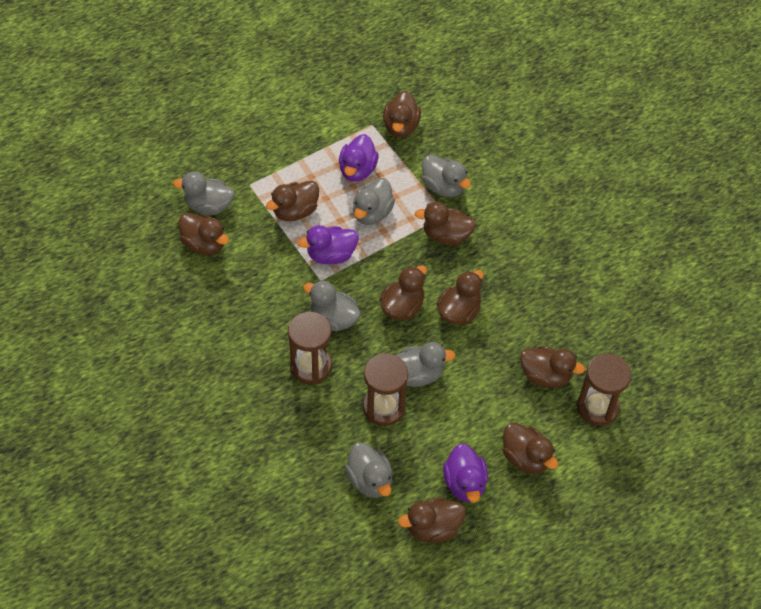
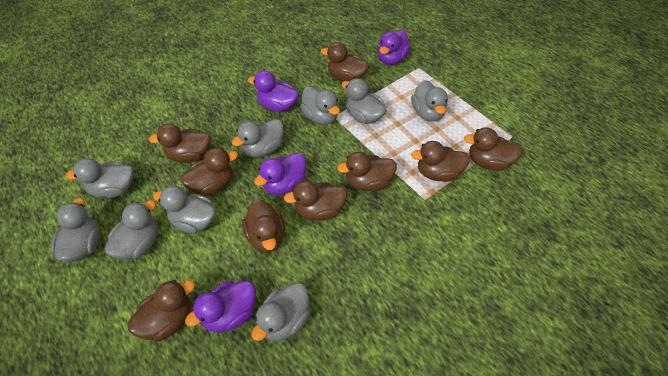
brown hourglass: [288,311,332,384] [363,353,408,426] [577,354,631,426] = 3 -> none = 0
grey duck: [173,171,235,215] [303,280,361,331] [345,442,392,498] [353,178,395,225] [395,342,456,387] [422,154,471,197] = 6 -> [51,198,100,262] [65,158,134,198] [104,200,158,260] [153,185,216,233] [232,119,283,157] [252,283,311,341] [300,86,340,125] [342,78,387,124] [411,80,448,122] = 9
purple duck: [298,225,359,264] [339,134,379,182] [443,443,488,503] = 3 -> [185,281,256,332] [248,70,299,112] [254,153,306,195] [378,30,411,65] = 4

